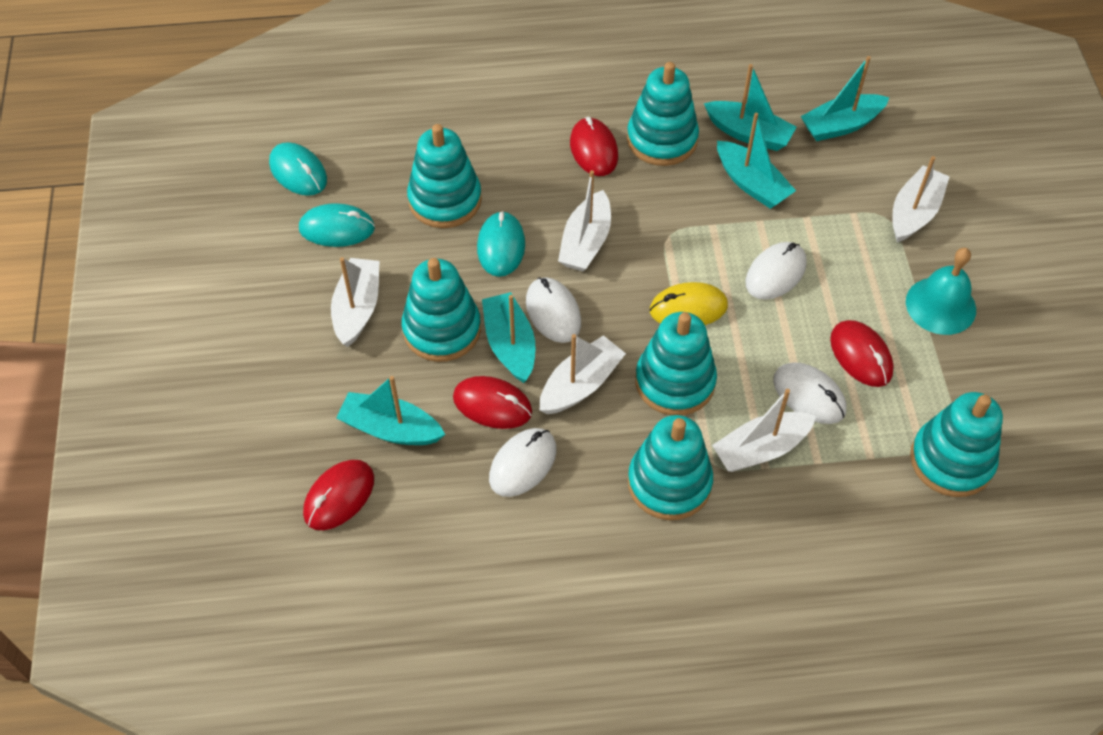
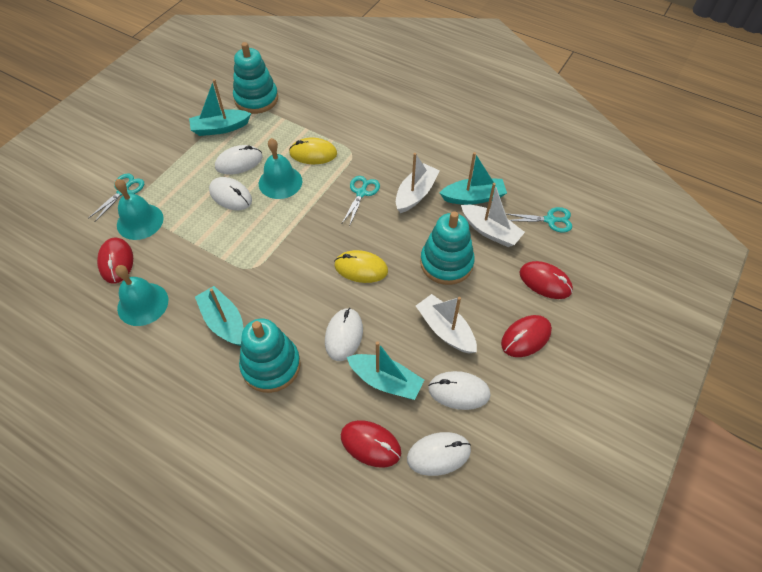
turquoise bell: [906,248,976,335] = 1 -> [115,179,164,240] [115,265,168,326] [259,138,302,199] = 3
turquoise boat: [336,376,445,445] [482,292,535,383] [704,64,797,151] [717,112,796,209] [801,56,889,141] = 5 -> [189,79,251,136] [195,286,244,346] [347,341,424,400] [440,152,507,205] = 4
turquoise mouse: [269,142,327,196] [299,203,375,247] [477,211,525,277] = 3 -> none = 0
turquoise scissors: none = 0 -> [88,173,144,222] [342,176,380,227] [507,207,572,233] = 3
turquoise stacking toy: [402,258,481,362] [407,124,482,228] [627,62,699,166] [628,415,713,520] [635,312,717,416] [910,392,1003,497] = 6 -> [233,42,278,114] [239,319,301,393] [420,211,475,285] = 3
white boat: [331,257,379,347] [540,334,626,414] [558,170,611,271] [712,389,816,472] [892,156,950,243] = 5 -> [396,153,440,213] [416,294,477,354] [461,183,525,247] = 3
white mouse: [489,428,557,497] [526,277,581,343] [746,242,807,300] [773,362,847,424] = 4 -> [209,177,252,210] [215,145,262,175] [325,308,363,361] [407,432,471,476] [428,371,491,410] = 5
yellow mouse: [650,282,728,325] = 1 -> [289,138,337,164] [334,250,388,283] = 2

